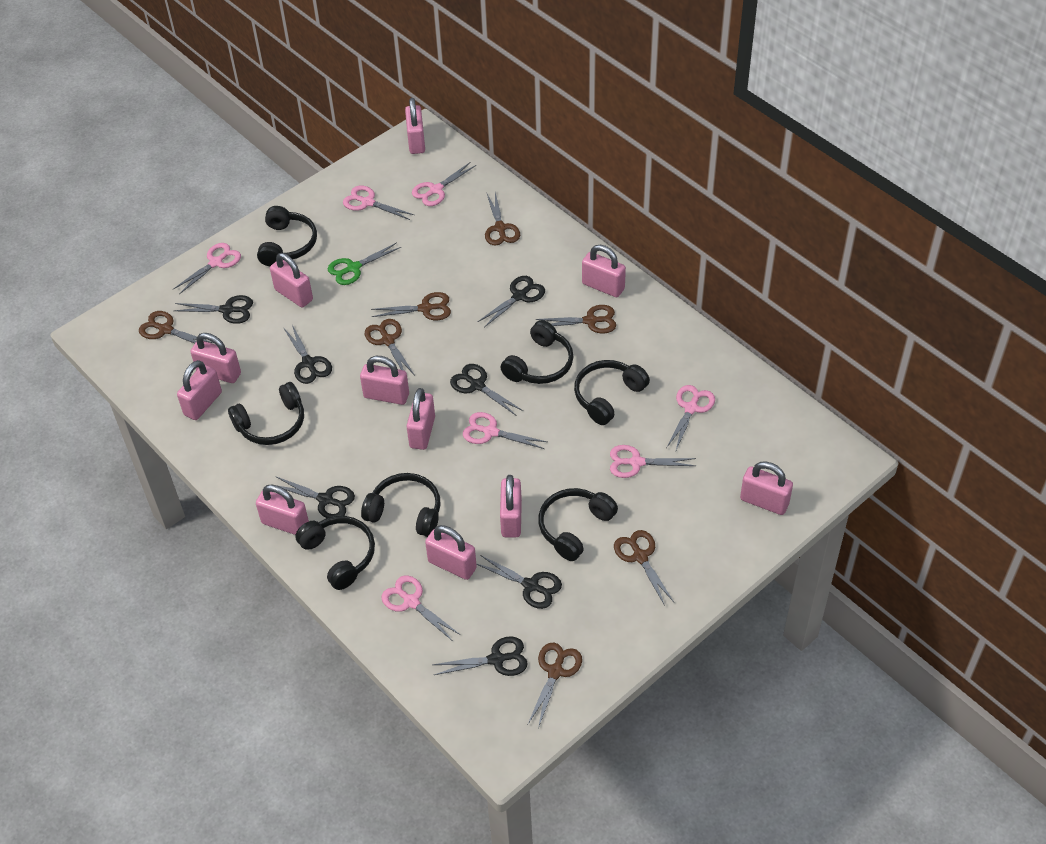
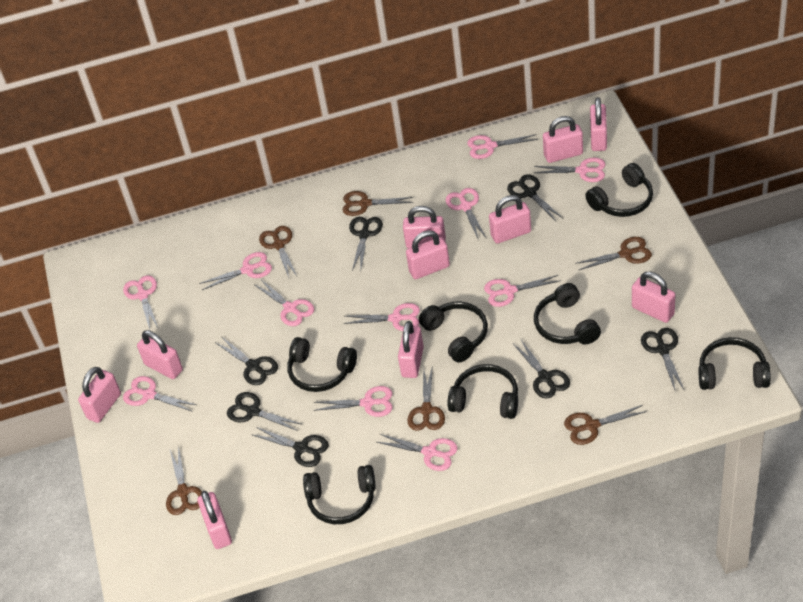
brown scissors: [139,311,213,344] [365,319,414,374] [371,292,451,320] [485,193,520,246] [528,643,582,728] [535,305,616,334] [614,530,674,606] = 7 -> [166,445,202,515] [259,226,297,277] [343,191,414,216] [407,365,445,431] [564,405,647,445] [575,237,652,270] = 6
green scissors: [328,242,401,285] = 1 -> none = 0
pink padlock: [177,360,222,420] [191,333,241,383] [256,484,309,535] [270,253,313,307] [360,356,409,405] [405,98,425,154] [406,388,435,450] [425,525,477,580] [500,475,522,537] [582,245,626,297] [740,462,793,515] = 11 -> [78,367,121,423] [137,330,183,379] [197,491,232,549] [398,321,424,378] [403,206,446,249] [406,230,450,279] [489,195,531,244] [543,116,583,163] [590,97,607,151] [632,271,675,323] = 10
pink scissors: [173,243,241,294] [343,186,414,220] [382,575,459,640] [412,162,476,206] [463,412,547,449] [610,445,696,478] [666,385,715,450] = 7 -> [123,275,158,329] [123,376,196,412] [199,252,272,290] [255,280,314,326] [314,386,392,417] [344,303,420,331] [377,434,457,471] [446,188,487,241] [467,134,538,159] [484,275,561,307] [534,158,605,182] = 11

